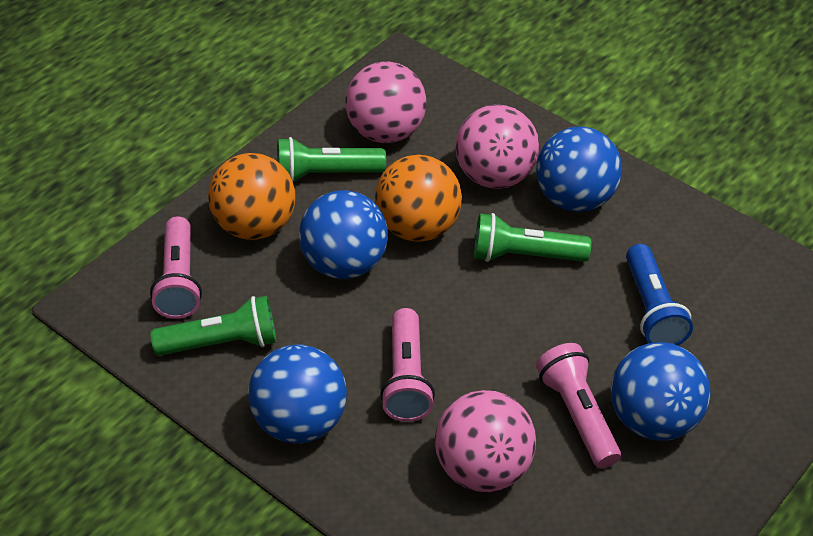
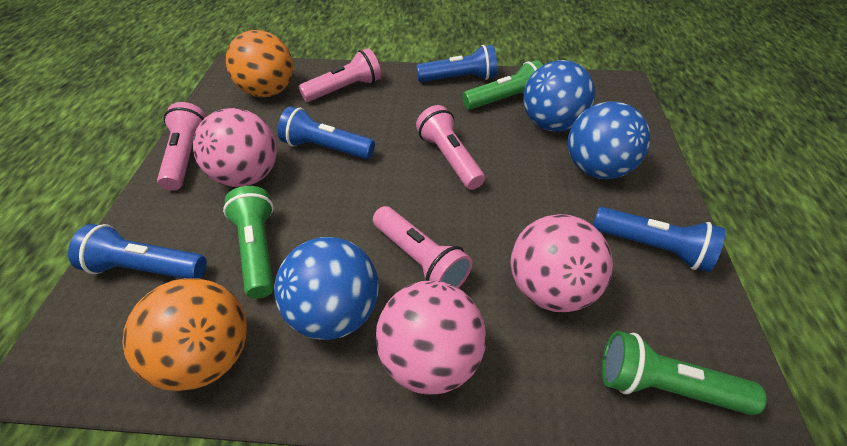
blue ball: [248,345,347,444] [299,190,388,279] [536,126,622,212] [611,342,711,441] = 4 -> [274,237,379,340] [523,60,595,132] [568,101,650,179] = 3
blue flashlight: [626,244,693,346] = 1 -> [68,224,207,279] [278,106,375,159] [416,45,497,82] [593,207,725,272] = 4
pink flashlight: [150,216,202,319] [380,308,435,422] [536,343,621,468] = 3 -> [157,102,207,191] [299,48,381,102] [373,206,472,288] [416,105,485,190] = 4

